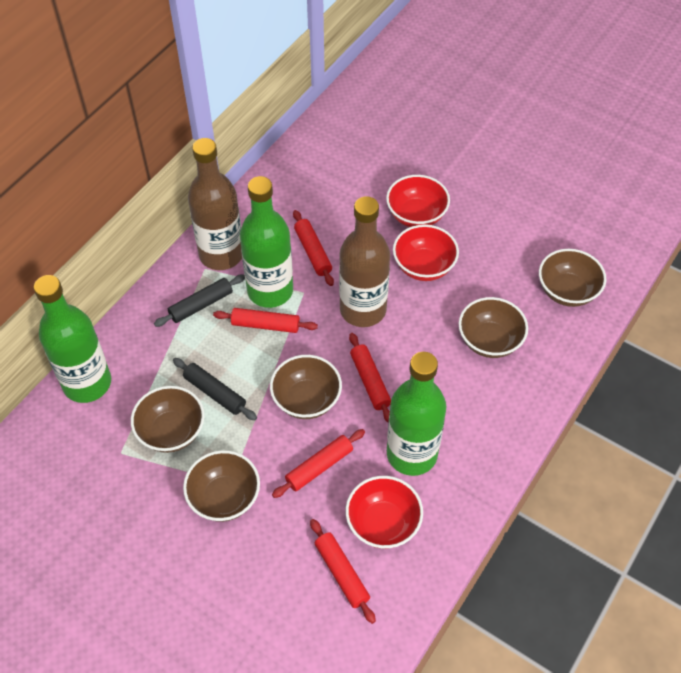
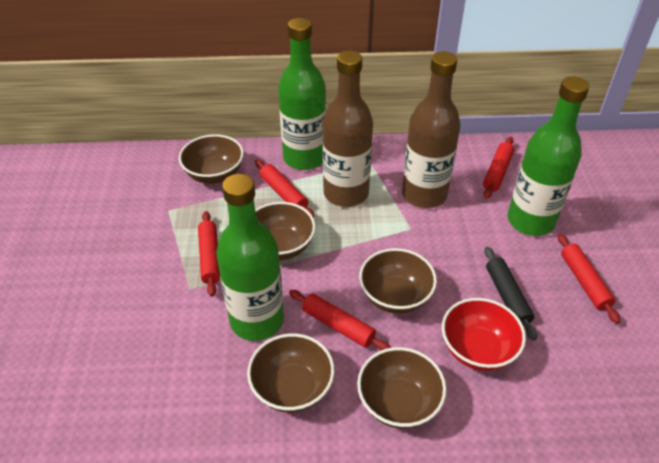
black rolling pin: [154,274,245,327] [173,358,257,420] = 2 -> [484,247,537,341] = 1
red bowl: [346,476,423,549] [386,175,450,227] [393,224,459,281] = 3 -> [442,298,526,371] = 1

